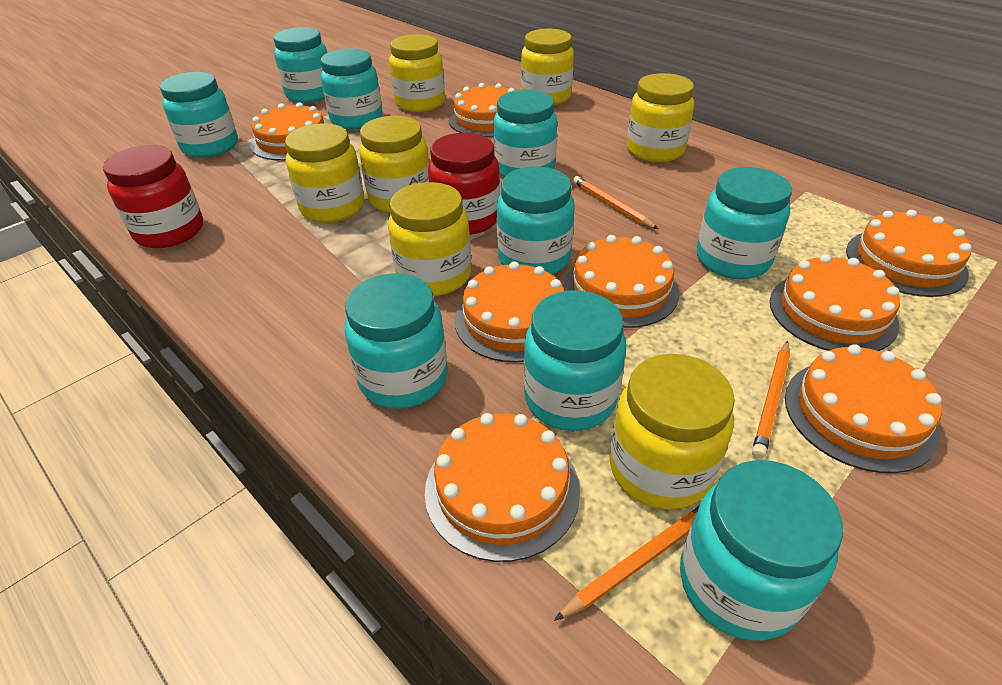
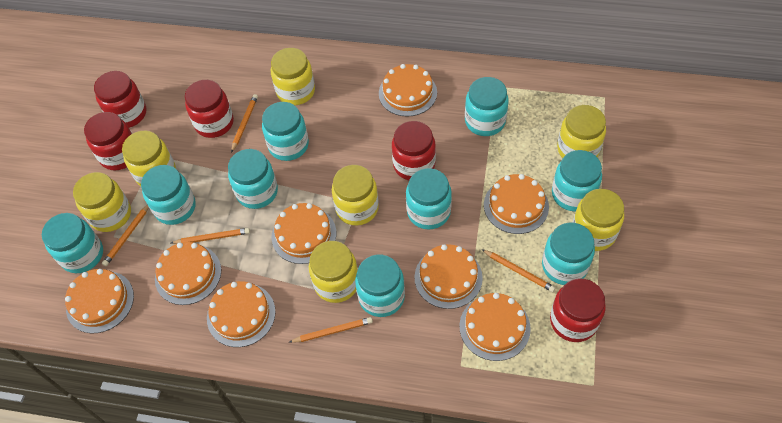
orange pencil: [554,506,699,621] [573,176,658,229] [752,340,790,459] = 3 -> [102,205,149,266] [171,228,250,244] [231,94,258,153] [289,317,373,343] [481,249,555,292] = 5
red jar: [103,145,203,248] [428,133,500,235] = 2 -> [84,112,132,170] [94,71,146,128] [185,80,234,138] [392,121,436,180] [550,278,606,342] = 5

